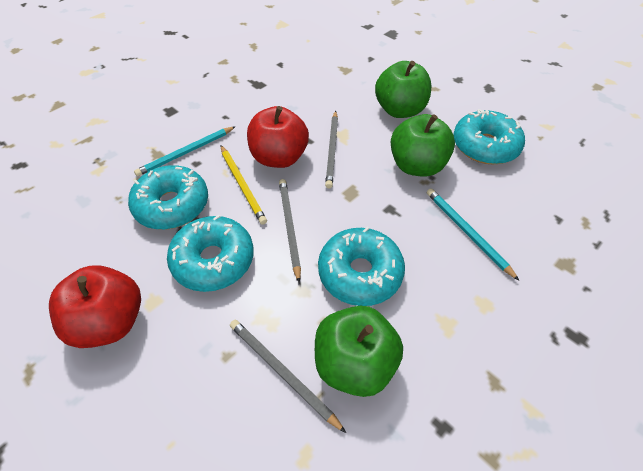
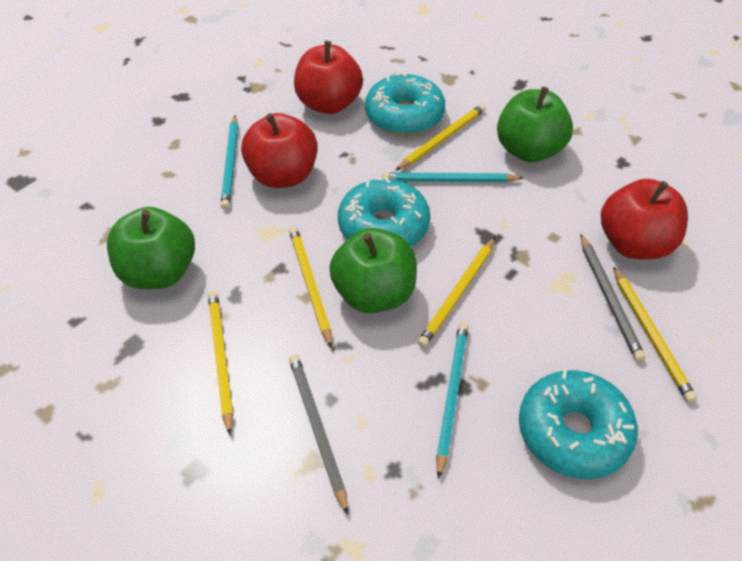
grey pencil: [230,320,346,433] [279,179,301,283] [325,111,338,189] = 3 -> [289,354,348,515] [580,234,645,362] = 2
red apple: [49,265,141,348] [247,106,309,168] = 2 -> [241,113,318,188] [294,41,363,114] [601,179,688,259] = 3
turquoise donut: [128,165,208,229] [167,214,254,292] [318,227,405,306] [453,109,525,164] = 4 -> [338,177,430,246] [365,72,445,135] [519,370,638,479] = 3
turquoise pencil: [134,126,236,177] [427,188,519,281] = 2 -> [220,115,238,210] [382,172,523,182] [436,322,469,479] = 3
yellow pencil: [221,145,267,225] = 1 -> [208,291,233,435] [289,227,332,348] [395,104,486,171] [417,237,495,348] [613,267,697,403] = 5

